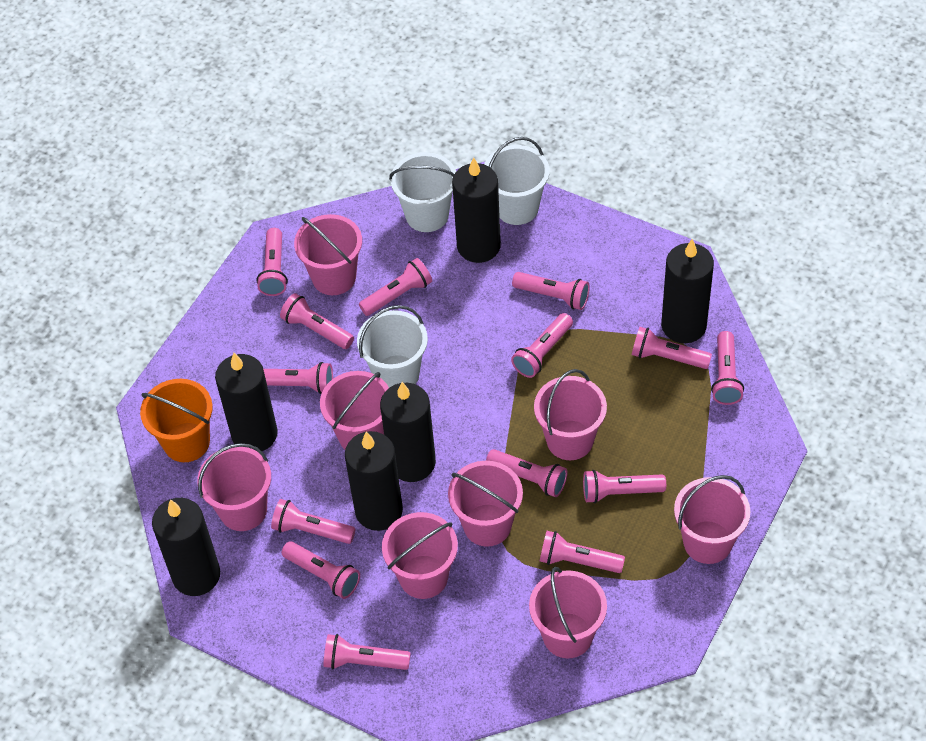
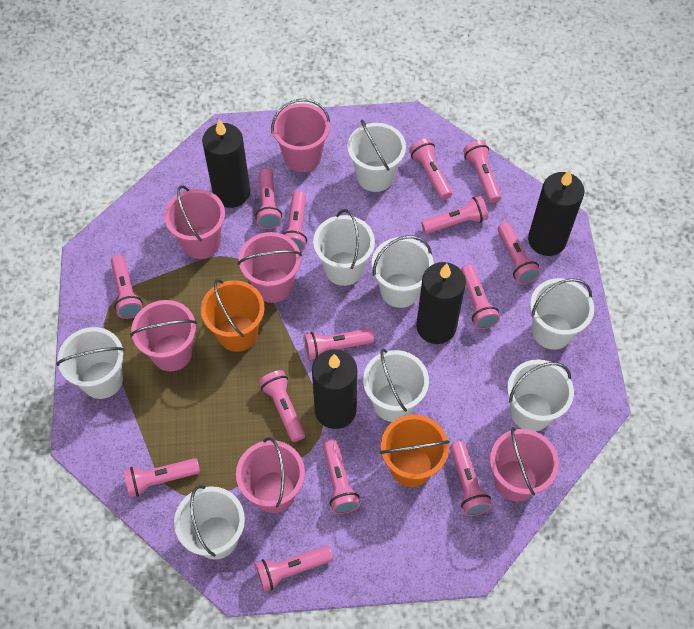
black candle: [152,498,220,596] [215,353,278,451] [345,431,403,531] [380,382,436,482] [452,157,501,263] [661,239,714,343] = 6 -> [202,119,250,208] [312,349,357,429] [416,262,466,344] [528,170,584,256] = 4
orange bucket: [140,379,213,462] = 1 -> [201,279,265,352] [380,415,450,487] = 2
pink bucket: [197,443,271,531] [294,214,362,295] [320,371,389,449] [382,512,458,599] [448,461,523,547] [529,567,607,659] [534,369,607,460] [674,475,750,564] = 8 -> [130,300,197,371] [164,185,225,259] [236,437,305,513] [238,232,302,303] [271,99,330,172] [490,427,559,502] = 6
white bucket: [357,305,428,388] [389,152,456,232] [484,137,550,225] = 3 -> [56,327,124,399] [174,485,245,560] [313,209,375,286] [347,120,406,192] [363,349,429,422] [371,236,434,308] [507,359,574,431] [530,278,594,350] = 8

